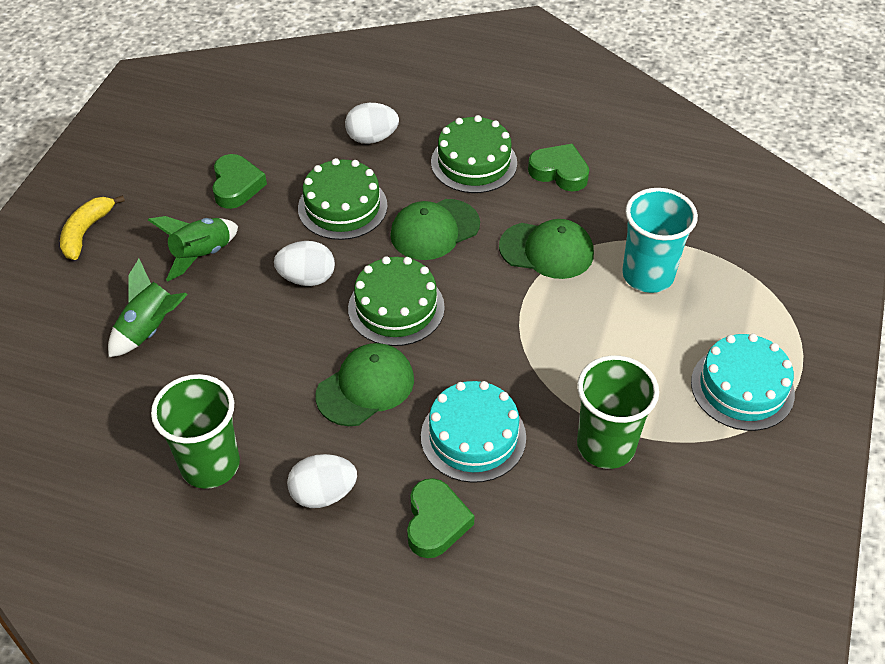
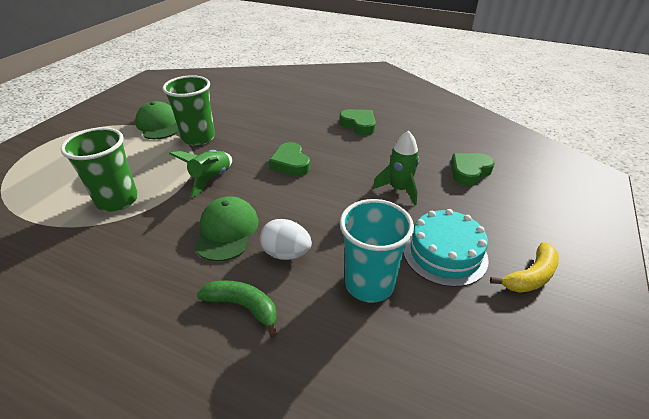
green banana: none = 0 -> [197,280,277,338] = 1
green cake: [298,158,388,240] [348,256,445,346] [431,115,517,193] = 3 -> none = 0
green cap: [315,343,414,426] [390,199,480,260] [499,219,594,279] = 3 -> [135,101,179,139] [194,196,259,262] = 2
turquoise cake: [421,381,526,483] [691,334,795,431] = 2 -> [403,209,489,287] = 1
white egg: [274,241,335,286] [287,454,357,508] [345,103,399,144] = 3 -> [260,219,312,260] = 1

